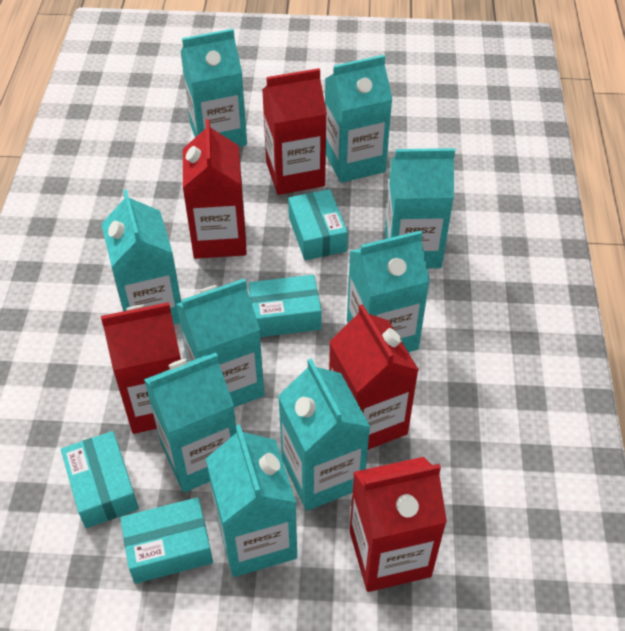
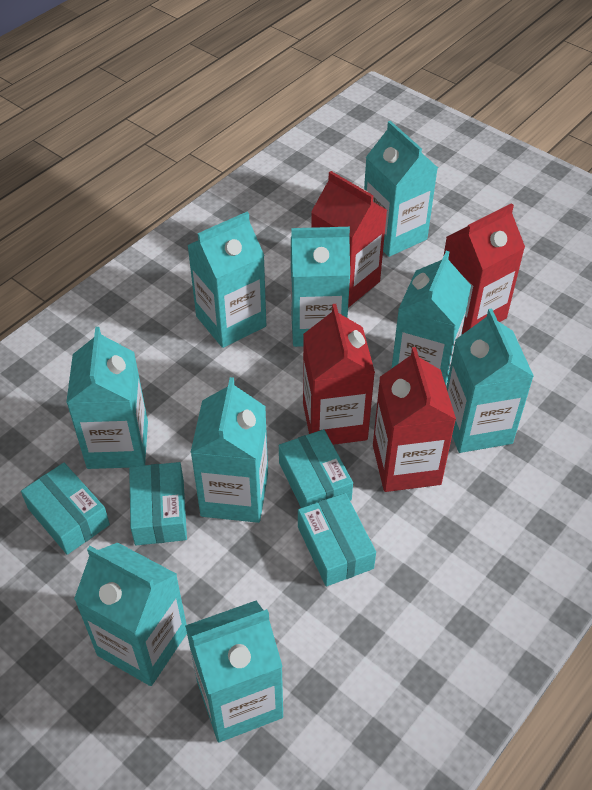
red carton: [101,302,181,434] [183,119,247,259] [262,68,327,195] [329,304,419,450] [350,457,447,592] = 5 -> [303,304,375,445] [311,171,387,308] [373,347,456,492] [443,203,525,334] = 4

